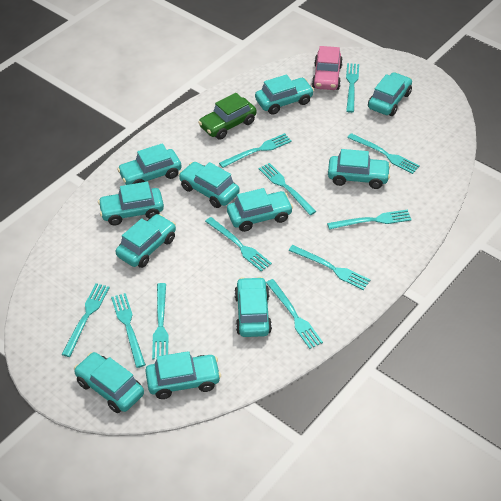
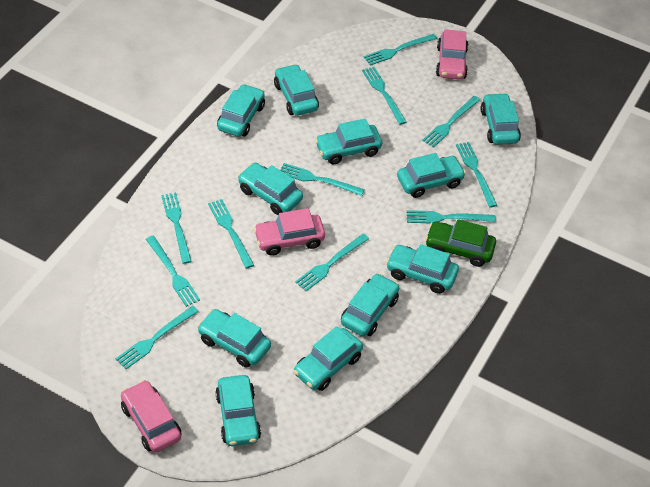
pink car: [312,46,343,90] = 1 -> [121,380,181,453] [254,208,325,256] [436,29,468,79] = 3

